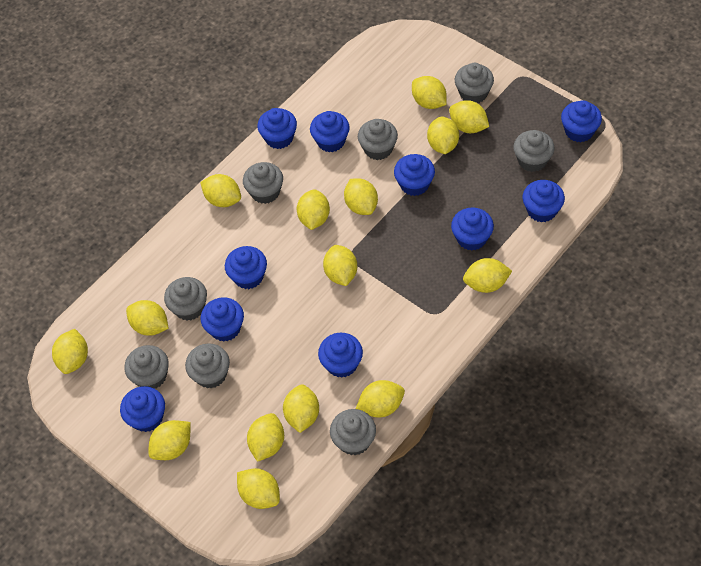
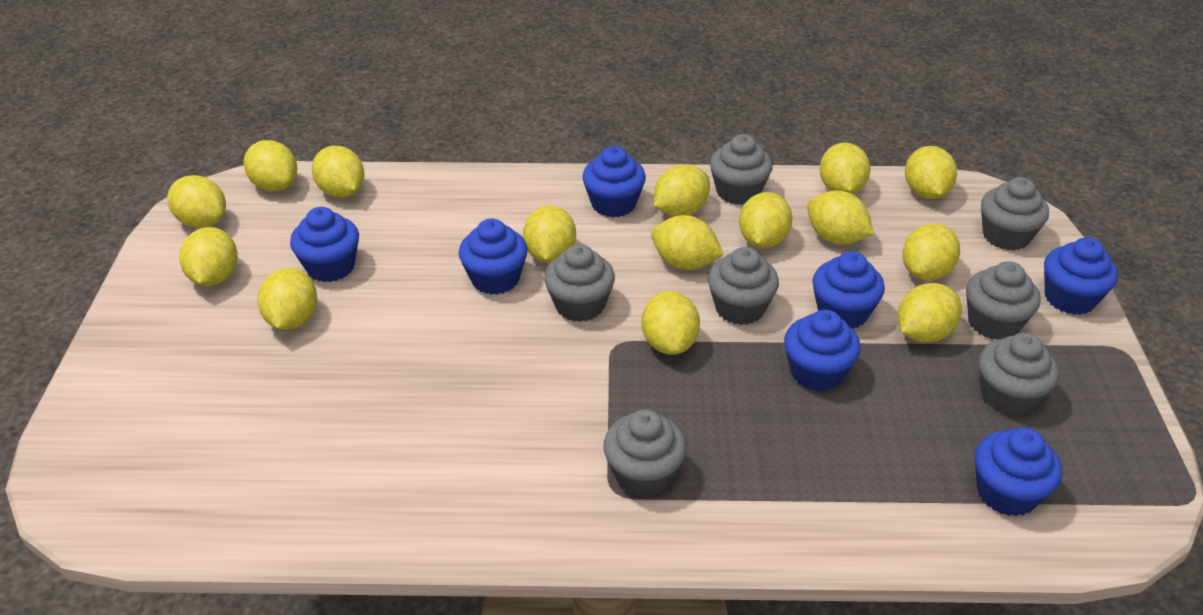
blue cupcake: [120,386,165,432] [200,297,244,342] [225,246,267,289] [257,108,297,149] [310,111,350,152] [318,333,363,378] [394,154,435,196] [451,207,494,251] [523,180,565,222] [561,100,602,142] = 10 -> [290,207,359,282] [459,218,528,295] [582,146,646,218] [784,310,861,391] [812,251,885,329] [975,428,1062,517] [1044,237,1118,315] = 7
grey cupcake: [125,345,169,389] [164,277,207,321] [185,343,230,388] [243,162,283,204] [330,409,376,455] [358,119,398,160] [455,63,494,103] [513,130,555,172] = 8 -> [544,244,615,322] [603,409,686,497] [708,247,779,325] [710,134,773,205] [966,261,1041,340] [979,333,1059,416] [981,177,1049,251] = 7

